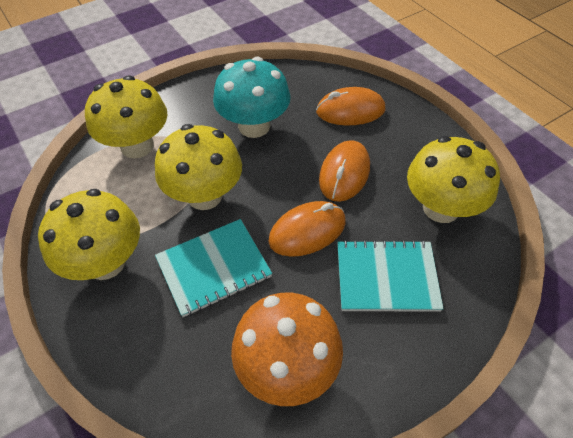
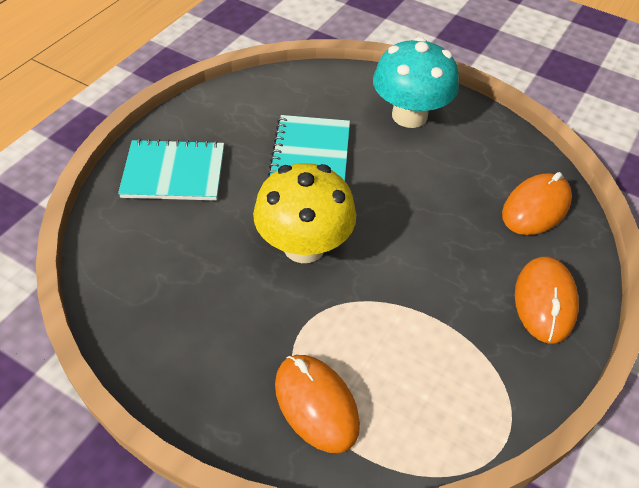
orange mushroom: [231,293,343,406] = 1 -> none = 0
yellow mushroom: [38,189,140,280] [85,75,167,158] [155,124,242,210] [407,136,500,223] = 4 -> [253,163,356,263] = 1

